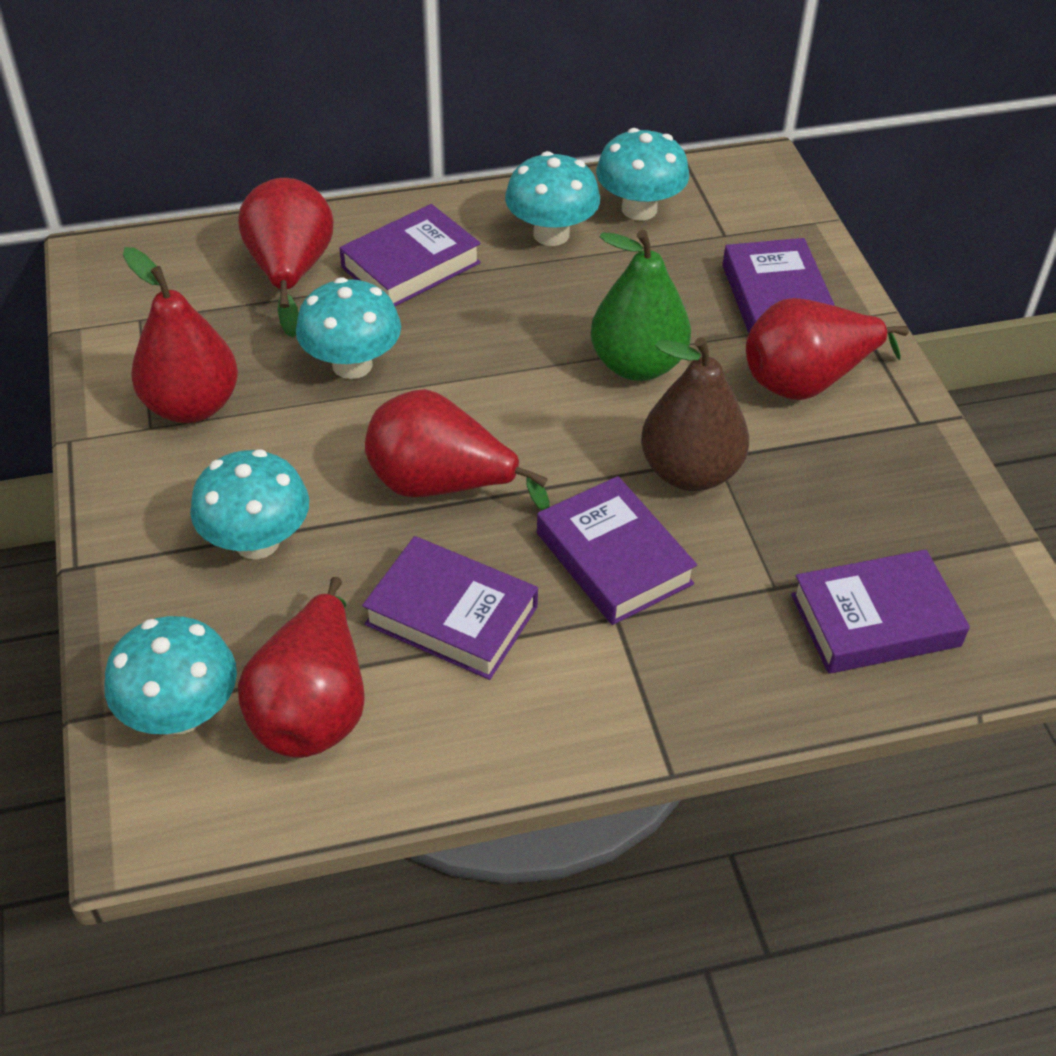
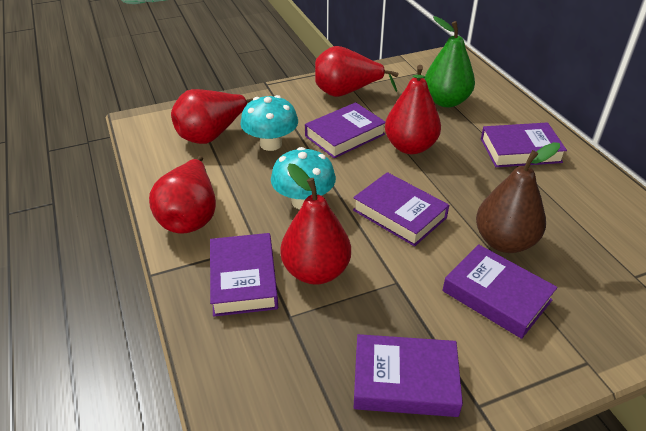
purple book: [339,204,481,306] [362,536,538,680] [537,476,697,625] [722,238,835,333] [791,549,970,674] = 5 -> [210,233,278,317] [305,102,385,158] [353,172,449,247] [354,334,463,417] [442,244,558,339] [481,122,567,167] = 6
turquoise mushroom: [104,616,237,734] [190,449,309,559] [296,277,401,379] [505,151,600,246] [596,128,689,220] = 5 -> [240,95,298,151] [271,147,336,209] = 2

